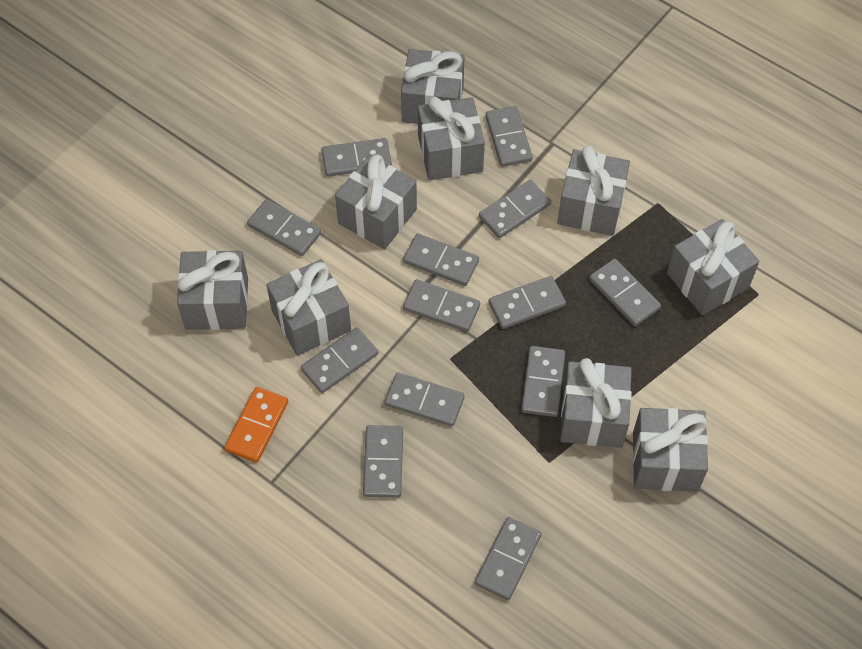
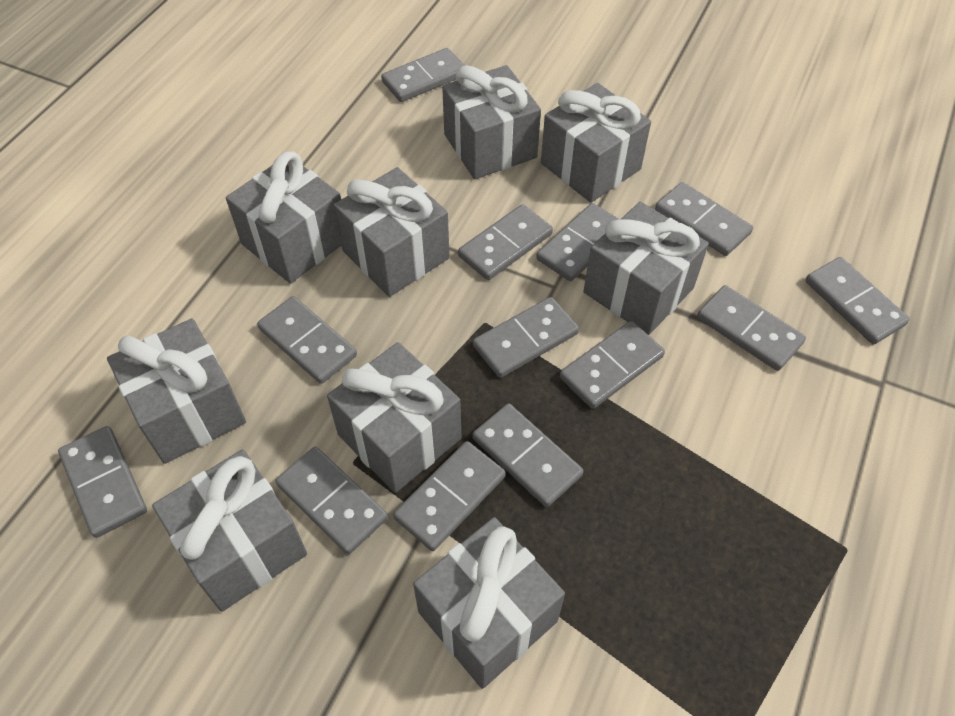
orange domino: [224,387,288,463] = 1 -> none = 0

